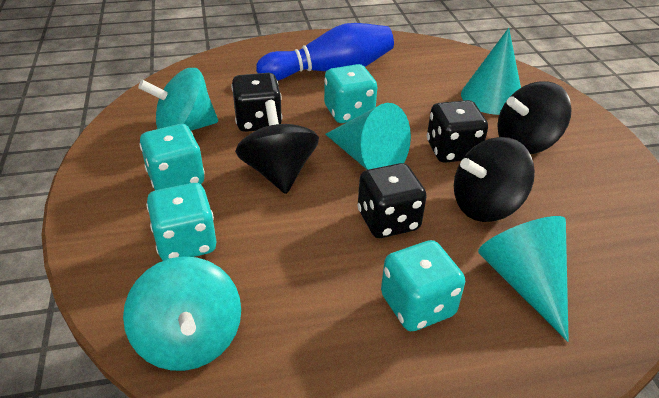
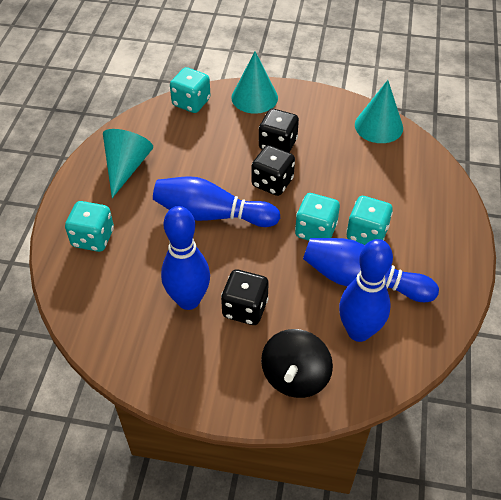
black spinning top: [235,100,319,194] [454,137,535,222] [497,81,572,154] = 3 -> [261,329,333,398] = 1
blue bowling pin: [256,23,394,81] = 1 -> [153,176,280,227] [161,206,210,310] [303,238,439,302] [339,239,393,342] = 4
turquoise spinning top: [123,256,241,371] [138,68,218,131] = 2 -> none = 0

